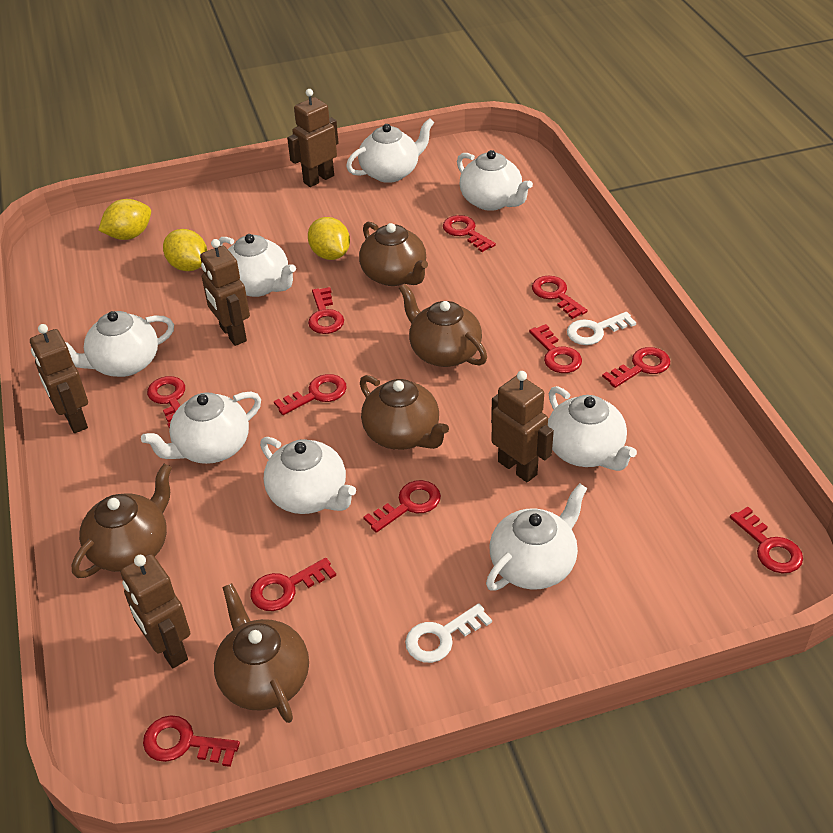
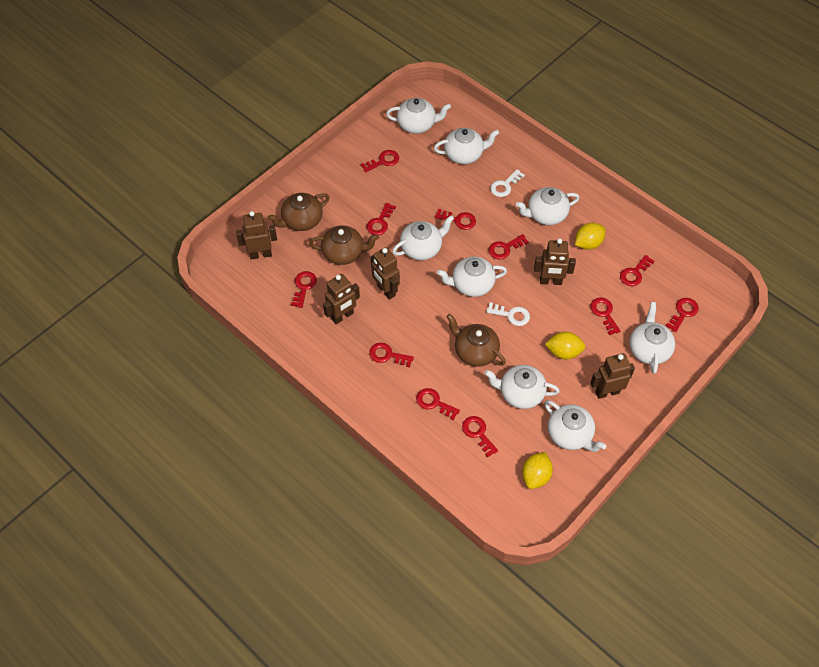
brown teapot: [72,464,172,578] [214,583,309,723] [359,222,428,286] [360,375,449,450] [399,284,487,367] = 5 -> [267,193,329,231] [309,225,379,265] [446,314,506,367] = 3

